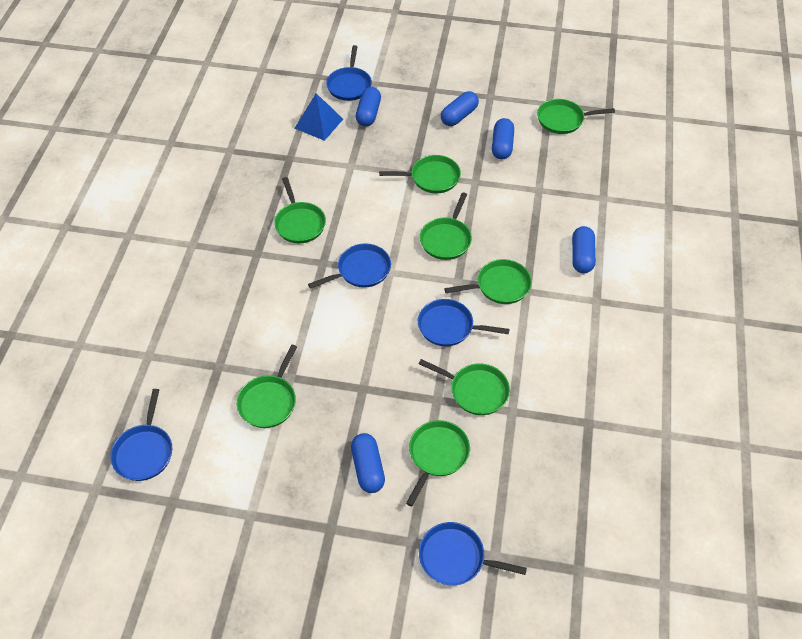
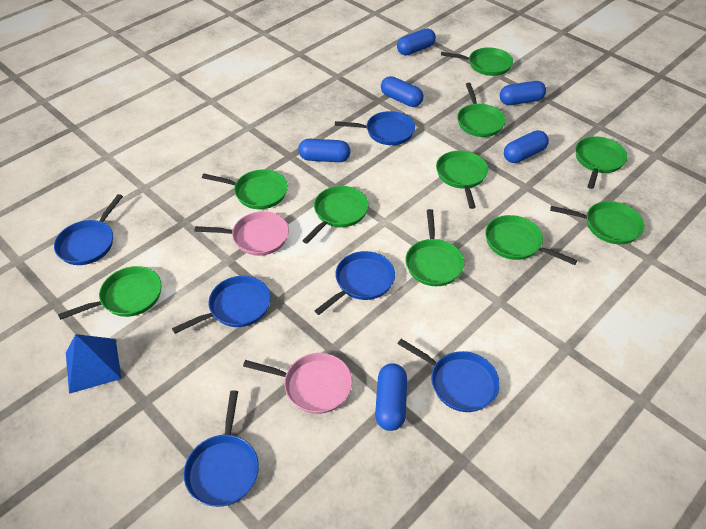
blue capsule: [351,433,385,493] [356,87,381,126] [441,91,479,126] [492,118,514,159] [572,226,596,273] = 5 -> [298,139,351,162] [375,363,407,431] [381,76,424,107] [397,29,436,55] [500,81,546,105] [504,130,549,163] = 6
blue pan: [110,389,172,481] [308,243,391,289] [326,45,372,101] [418,299,509,346] [419,522,527,585] = 5 -> [54,194,123,265] [172,276,271,334] [184,390,259,507] [314,251,395,315] [335,111,415,145] [398,339,500,412] = 6
green pan: [237,345,297,428] [274,177,326,244] [379,155,461,193] [406,420,470,506] [419,359,510,415] [420,192,472,260] [444,259,532,304] [537,99,615,134] = 8 -> [58,266,162,320] [202,169,288,209] [302,186,369,244] [405,209,464,286] [436,150,488,209] [441,47,513,76] [457,83,506,137] [485,215,577,265] [550,201,644,244] [575,136,628,189] = 10
pink pan: none = 0 -> [195,211,289,256] [243,353,352,414] = 2

